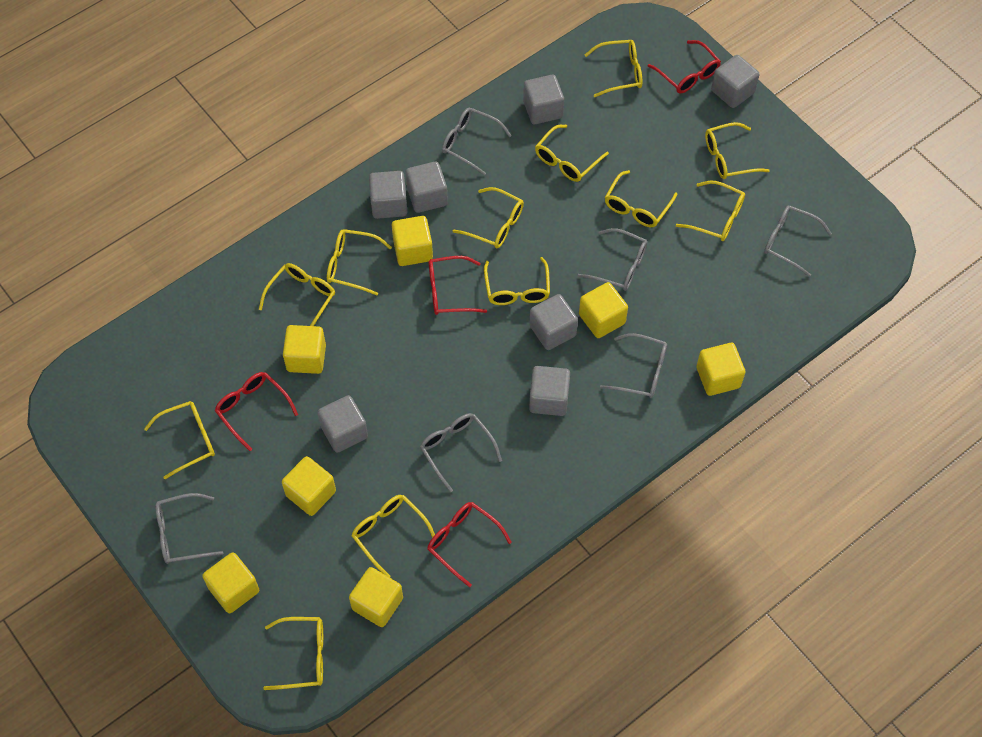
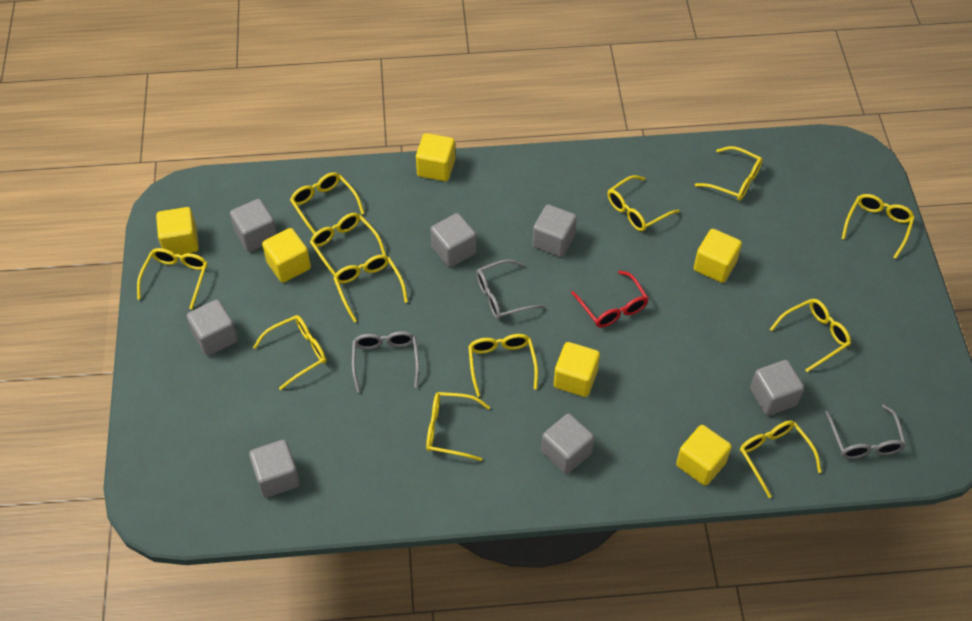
grey glasses: [155,493,223,564] [420,413,502,492] [442,108,512,175] [578,228,647,291] [600,333,667,398] [764,206,832,277] = 6 -> [352,331,419,392] [476,259,545,319] [825,405,906,459] = 3
red glasses: [215,372,298,451] [427,502,512,587] [429,256,487,315] [648,40,721,93] = 4 -> [571,270,649,328] = 1
yellow cube: [202,552,259,613] [282,456,336,516] [283,325,326,374] [349,567,403,627] [392,216,433,266] [579,282,628,338] [696,343,746,396] = 7 -> [156,207,199,255] [262,228,311,283] [416,133,456,181] [554,342,600,397] [676,425,732,486] [694,229,742,283] = 6

